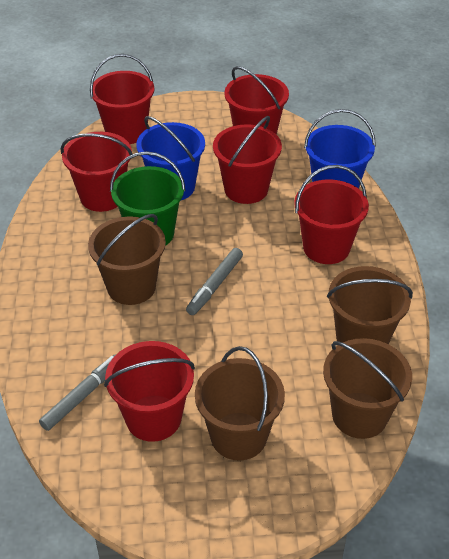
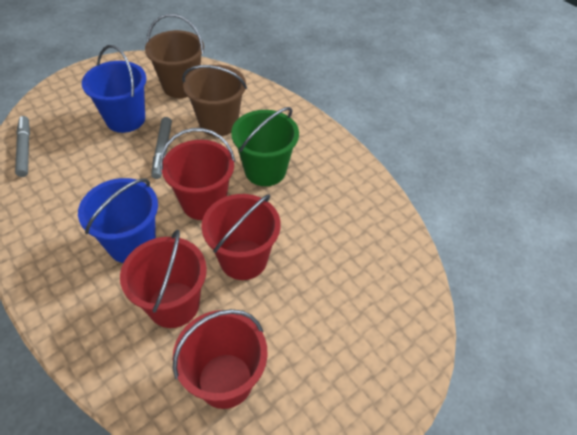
brown bucket: [88,214,166,305] [195,346,285,461] [323,338,412,439] [327,266,413,344] = 4 -> [145,14,204,98] [182,65,247,136] = 2
red bucket: [61,132,133,212] [90,54,155,144] [104,341,195,442] [213,116,282,204] [224,66,289,135] [294,165,369,264] = 6 -> [120,230,207,328] [160,128,235,220] [173,309,268,409] [201,194,281,280] = 4

